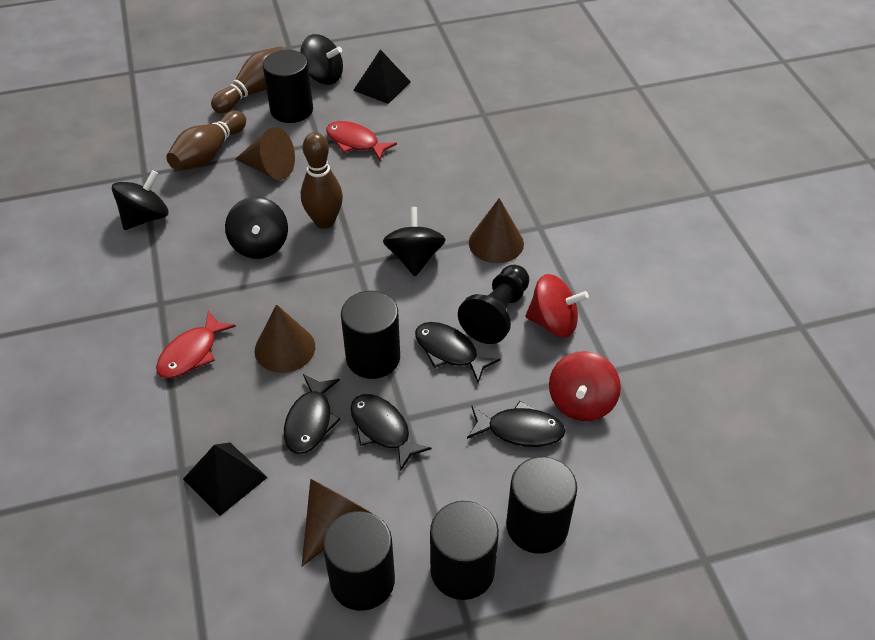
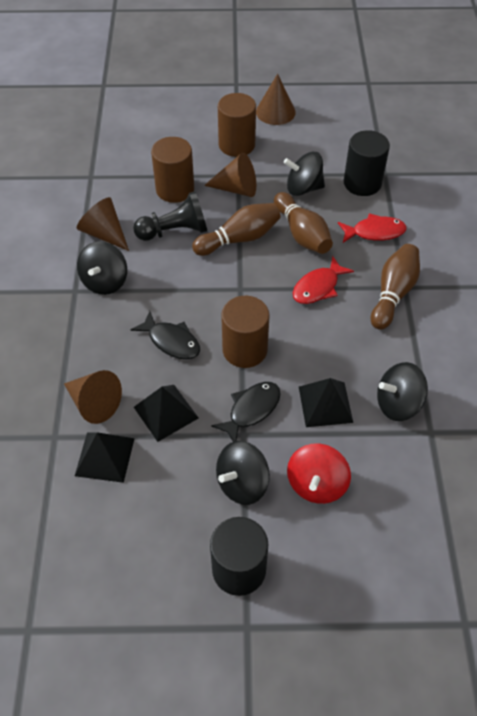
black cylinder: [263,50,313,123] [323,511,395,611] [341,291,400,379] [430,501,499,600] [506,457,577,554] = 5 -> [210,517,268,596] [344,130,390,196] = 2
black fish: [284,374,341,454] [351,394,432,471] [415,322,500,383] [467,401,566,447] = 4 -> [130,311,200,359] [211,382,281,442] = 2
black pyramid: [183,443,268,516] [353,49,411,104] = 2 -> [75,432,135,483] [134,385,198,442] [299,378,353,427] = 3
brown cylinder: none = 0 -> [151,137,194,203] [218,93,256,157] [221,296,270,368] = 3
red spinning top: [526,274,589,338] [549,351,621,421] = 2 -> [287,444,351,504] = 1

